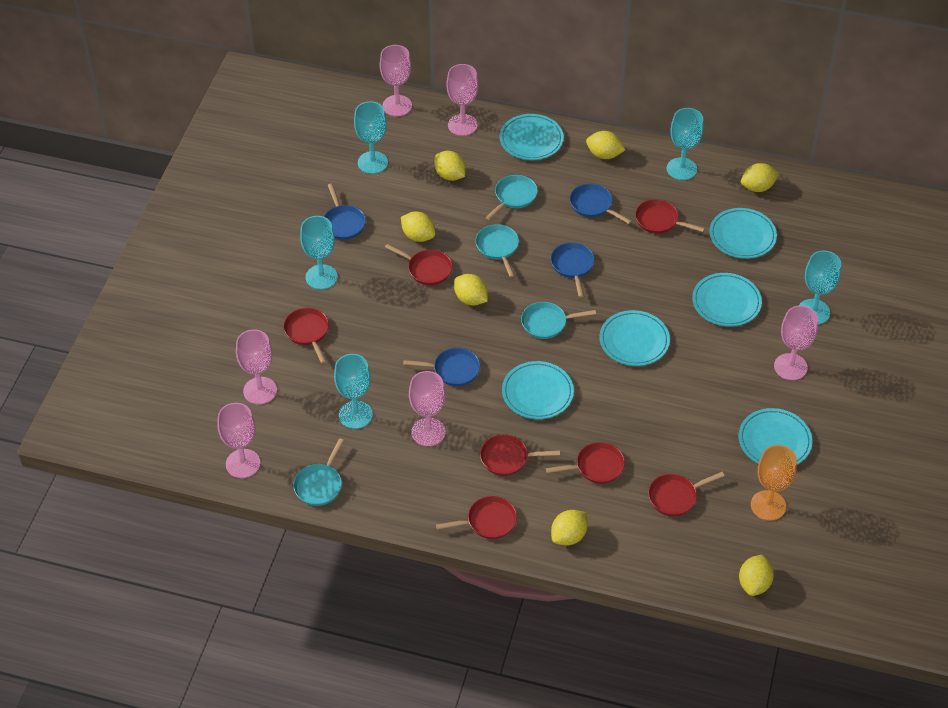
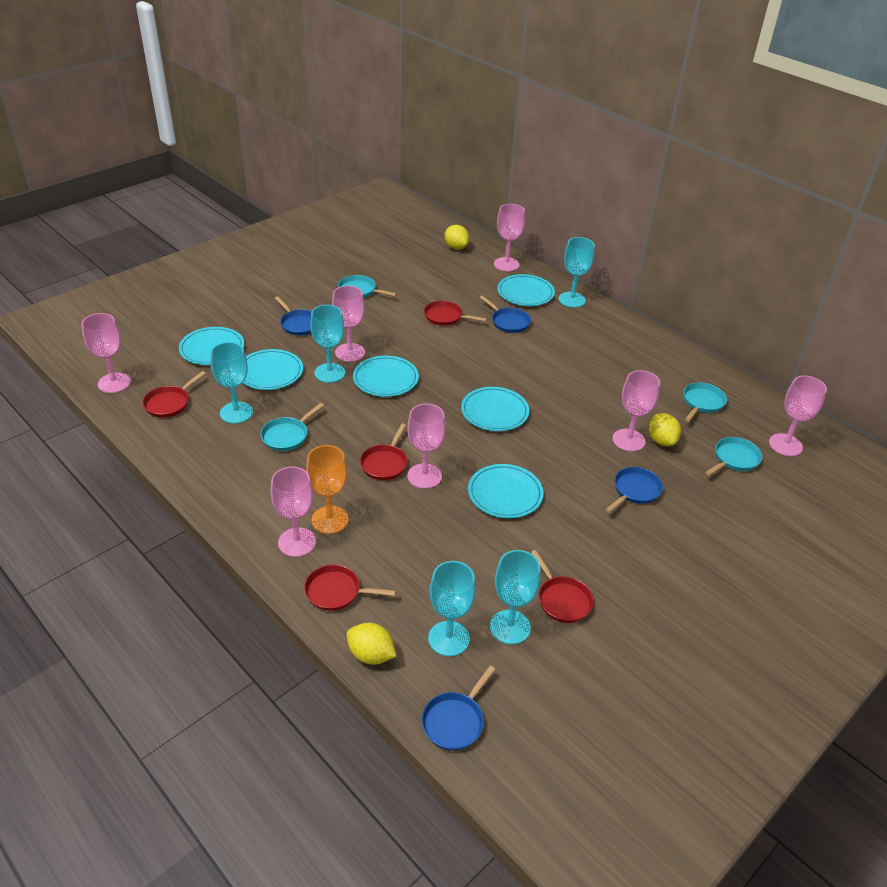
pink goblet: [217,403,261,478] [236,329,277,404] [380,45,412,116] [409,371,446,446] [446,64,478,136] [774,306,818,380] = 6 -> [81,313,131,393] [271,467,316,557] [332,286,365,362] [407,403,446,489] [494,204,525,271] [613,370,660,452] [769,376,827,456] = 7
red pan: [283,308,329,364] [385,244,452,285] [436,496,517,539] [480,435,560,476] [546,442,625,484] [635,199,705,234] [648,472,725,516] = 7 -> [142,371,206,418] [304,565,396,611] [360,423,408,480] [424,301,487,326] [531,550,594,623] = 5
yellow lemon: [401,212,435,242] [434,151,466,181] [454,274,488,305] [551,510,588,546] [586,131,625,159] [739,555,774,596] [741,163,779,192] = 7 -> [347,623,397,665] [444,225,469,250] [649,413,681,446] = 3

